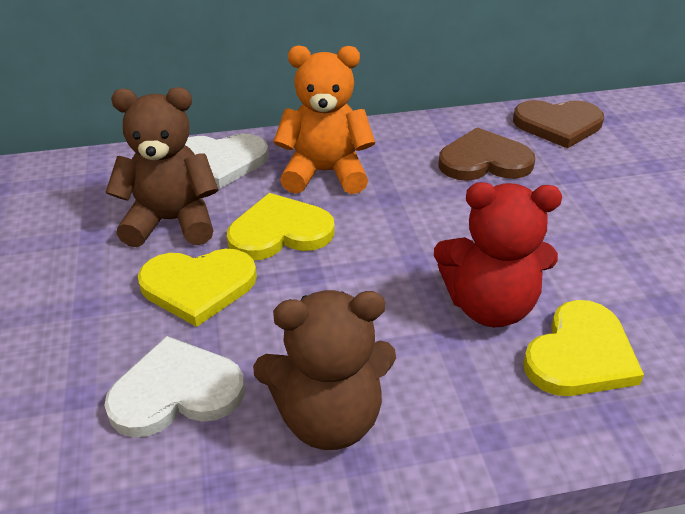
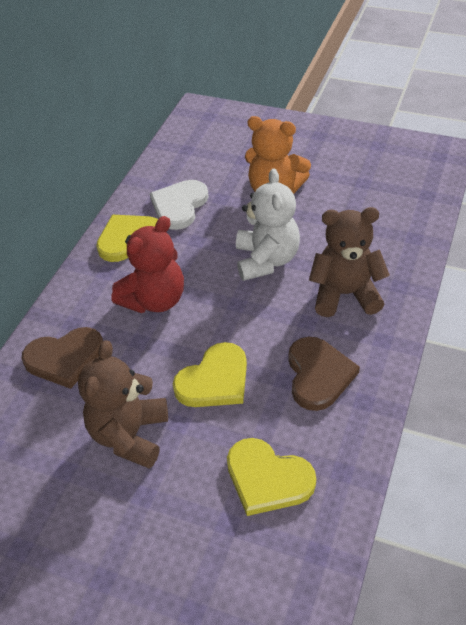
white heart: [104,336,245,437] [185,133,269,188] = 2 -> [150,180,209,230] = 1
white teddy bear: none = 0 -> [236,168,300,281] = 1

